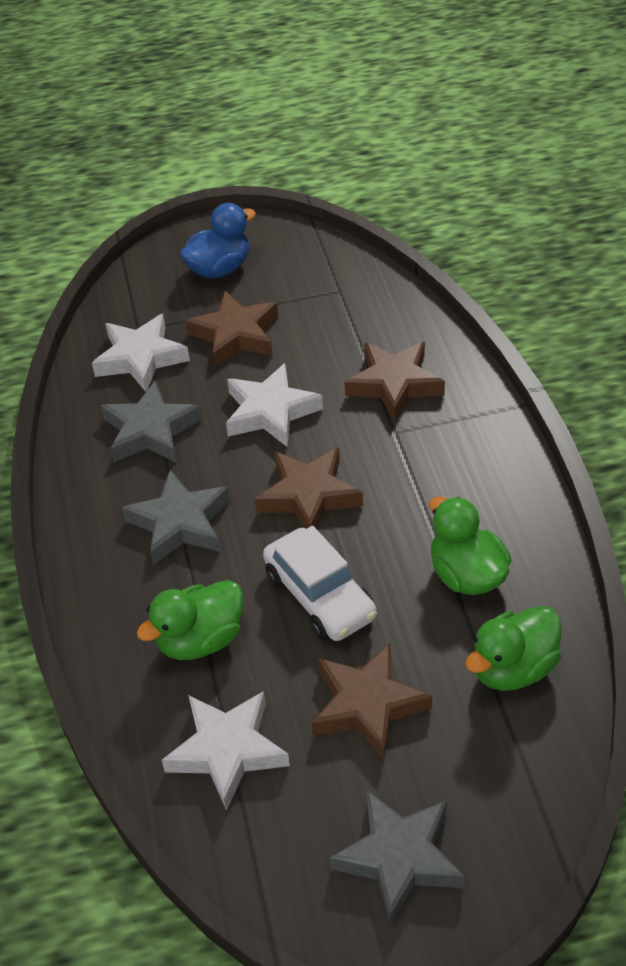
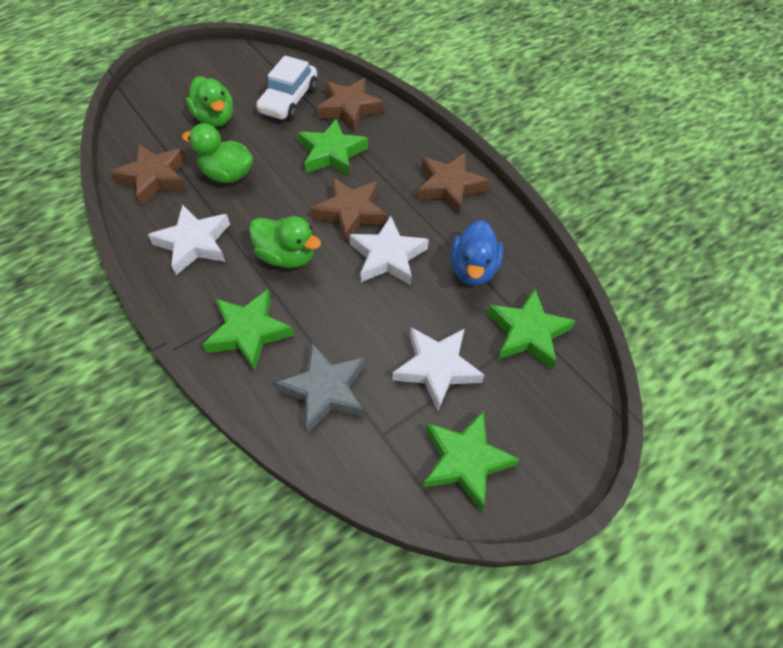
green star: none = 0 -> [202,289,294,371] [298,118,368,176] [423,410,520,511] [487,289,575,369] = 4
grey star: [101,381,202,462] [122,470,230,565] [329,790,465,926] = 3 -> [275,343,365,433] = 1

